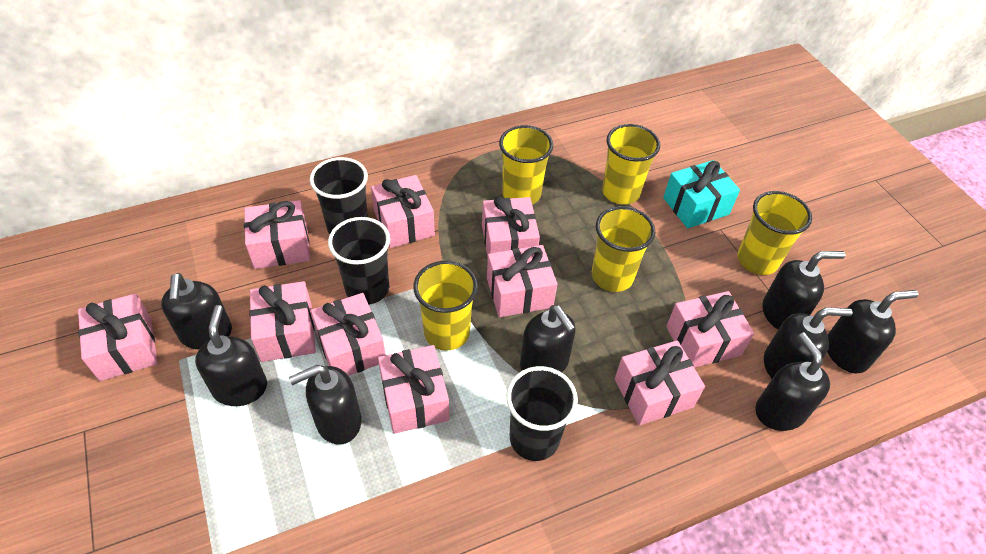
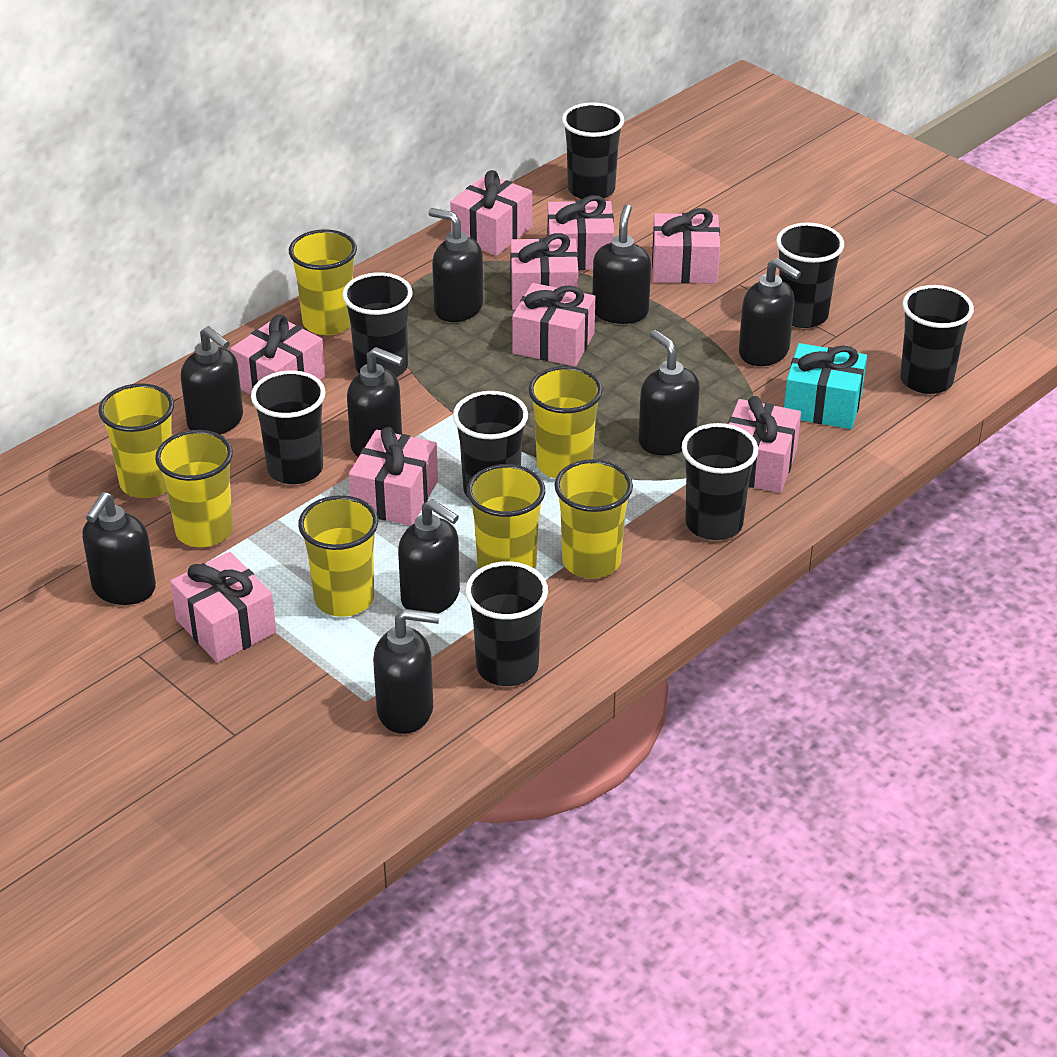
black cup: [310,157,368,235] [328,217,390,305] [506,366,578,461] = 3 -> [251,370,326,484] [342,272,413,377] [453,391,528,497] [465,561,548,686] [562,102,624,199] [682,423,759,540] [776,222,844,328] [900,285,974,394] = 8
black soap dispenser: [161,273,232,350] [195,305,267,406] [289,365,361,445] [520,305,575,372] [755,333,830,431] [762,251,845,329] [764,307,853,378] [827,290,918,373] = 8 -> [82,492,156,605] [181,326,243,435] [347,347,404,457] [373,609,440,734] [398,499,460,613] [428,208,483,322] [592,204,651,324] [638,330,700,455] [739,258,801,366] = 9
pink gift: [78,293,158,381] [244,200,310,269] [249,281,316,362] [311,293,386,376] [371,175,435,248] [378,345,449,434] [482,197,540,258] [487,245,557,317] [615,340,705,425] [666,291,754,368] = 10 -> [170,552,276,663] [230,315,325,395] [349,427,438,526] [450,170,532,256] [510,233,578,310] [512,283,595,367] [547,195,614,270] [652,208,720,284] [728,396,801,493] = 9
yellow cup: [413,261,478,351] [499,125,553,205] [592,206,655,292] [602,124,660,205] [738,191,812,275] = 5 -> [98,383,174,498] [155,430,233,547] [289,229,357,335] [298,495,378,617] [467,464,545,569] [528,366,603,479] [554,459,633,579] = 7

